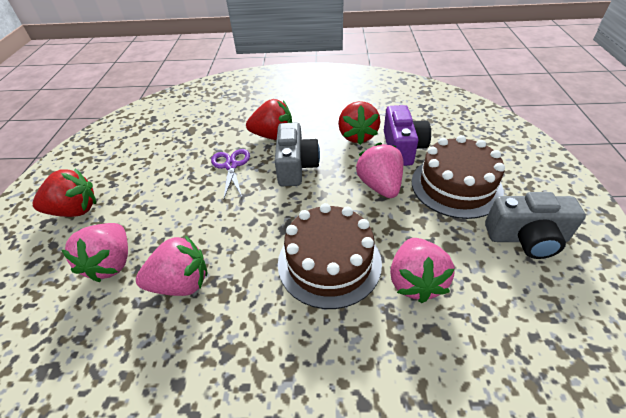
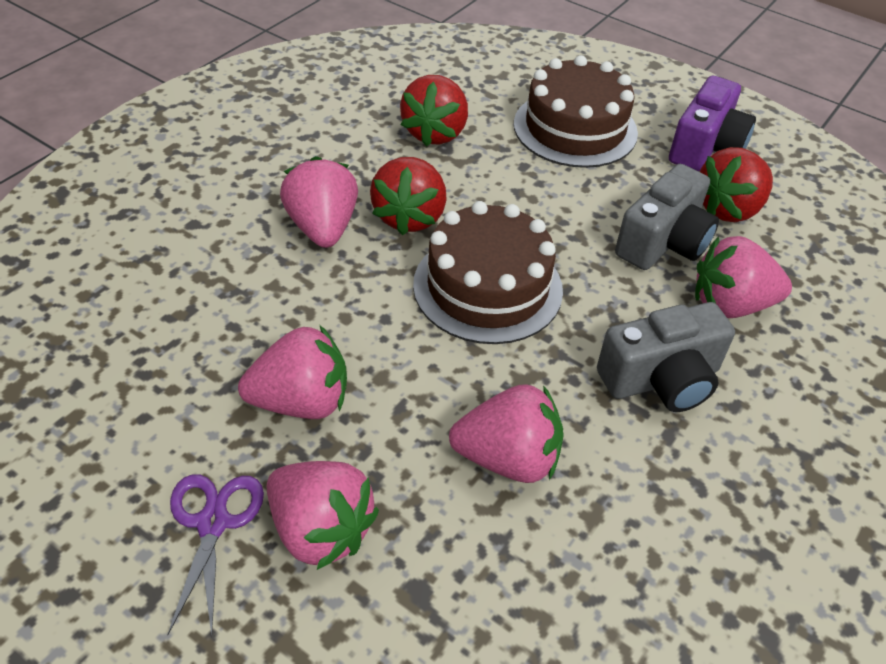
pink strawberry: [61,223,128,282] [136,235,207,296] [356,143,403,198] [390,238,454,303] = 4 -> [238,326,347,419] [267,461,379,570] [280,156,358,248] [449,384,564,483] [695,236,792,318] = 5

